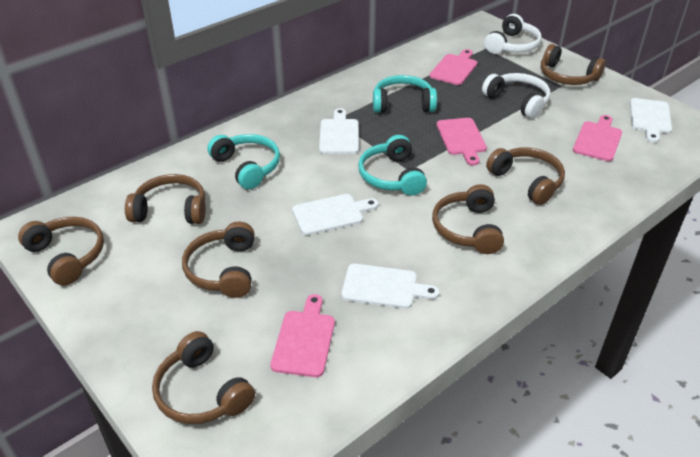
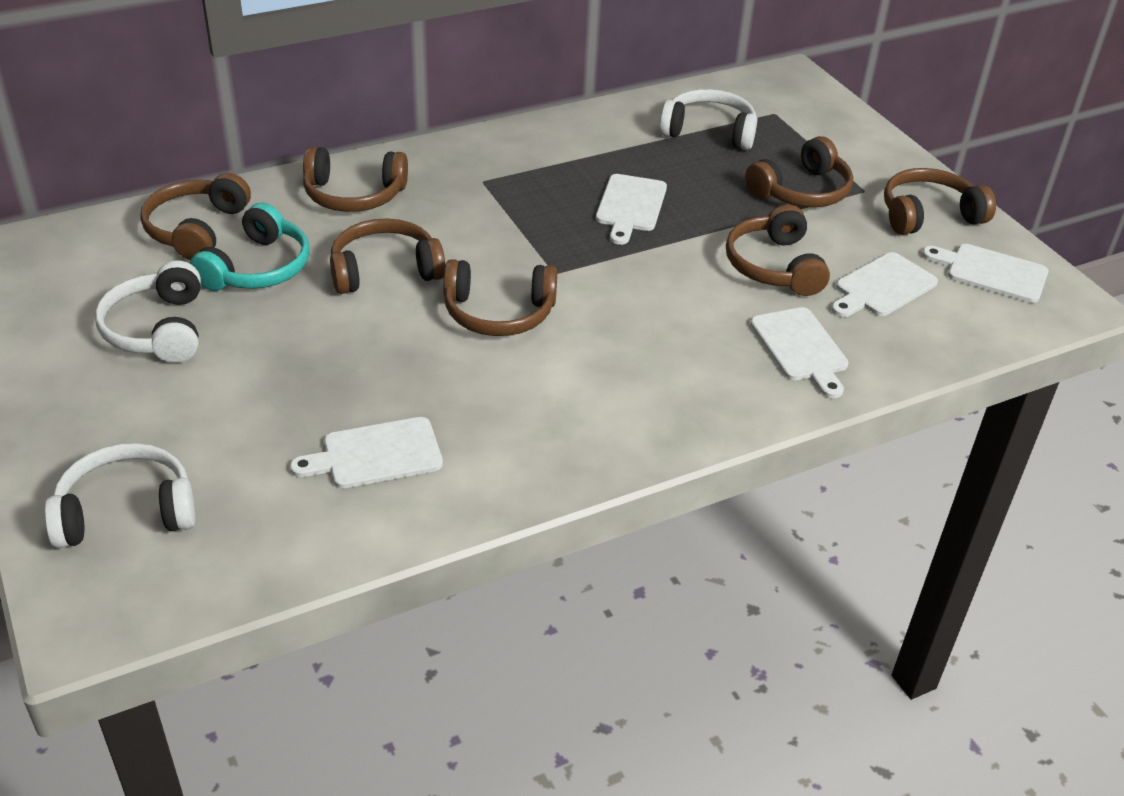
pink cutting board: [270,294,335,377] [430,49,477,85] [437,118,487,165] [573,115,622,161] = 4 -> none = 0
turquoise headphones: [207,134,280,189] [358,135,427,196] [373,75,437,113] = 3 -> [190,202,310,291] = 1
white cutting board: [292,194,379,235] [319,108,359,154] [341,264,439,309] [630,98,672,143] = 4 -> [290,417,443,488] [596,174,667,245] [750,307,849,398] [831,252,938,317] [922,244,1048,303] = 5
white headphones: [482,73,550,119] [484,14,542,54] = 2 -> [44,443,195,548] [95,260,201,363] [659,89,757,150] = 3

